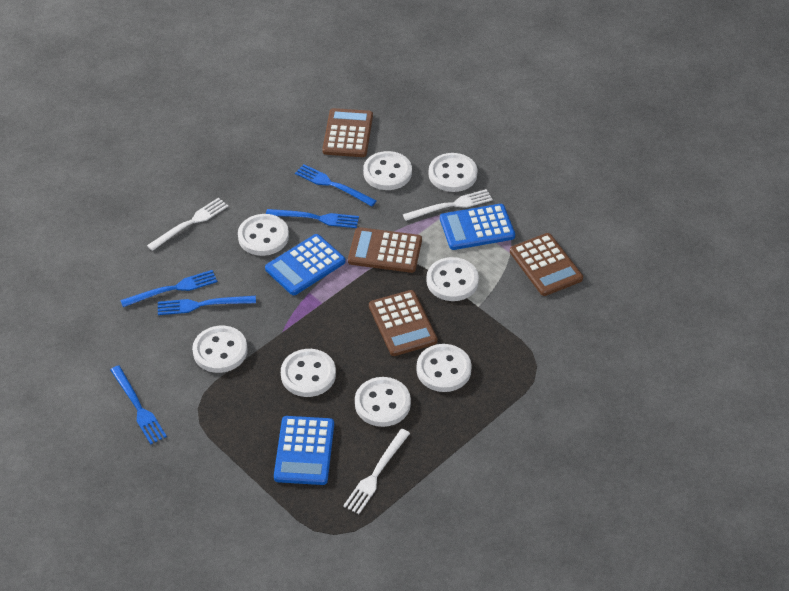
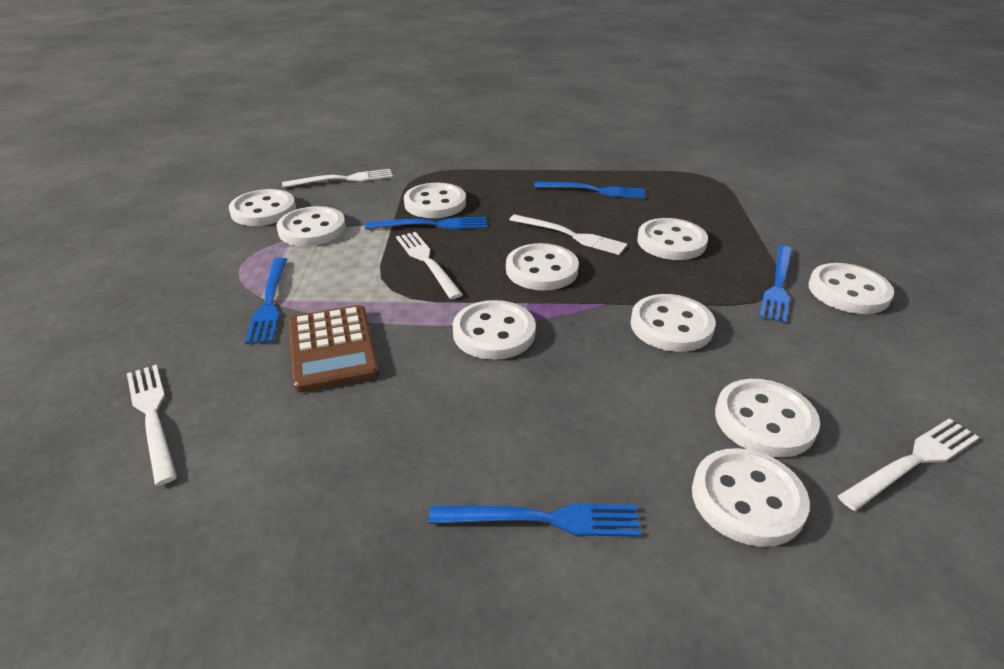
blue calculator: [265,234,345,295] [274,416,334,485] [440,204,515,250] = 3 -> none = 0
brown calculator: [322,108,373,157] [348,227,422,273] [369,290,438,356] [510,233,583,296] = 4 -> [289,305,379,392] = 1
white button: [192,326,248,373] [238,214,289,256] [281,349,336,397] [355,377,411,427] [363,151,412,190] [416,344,472,392] [426,257,479,301] [429,153,477,192] = 8 -> [229,189,296,226] [277,206,346,246] [404,183,466,218] [453,300,536,360] [506,243,579,291] [630,294,715,352] [637,218,708,260] [692,448,810,547] [715,379,820,457] [809,263,894,314] = 10
white fork: [147,198,228,251] [343,429,410,514] [403,189,493,221] = 3 -> [127,364,177,486] [282,169,393,188] [396,232,463,299] [509,214,627,255] [838,418,979,511] = 5

